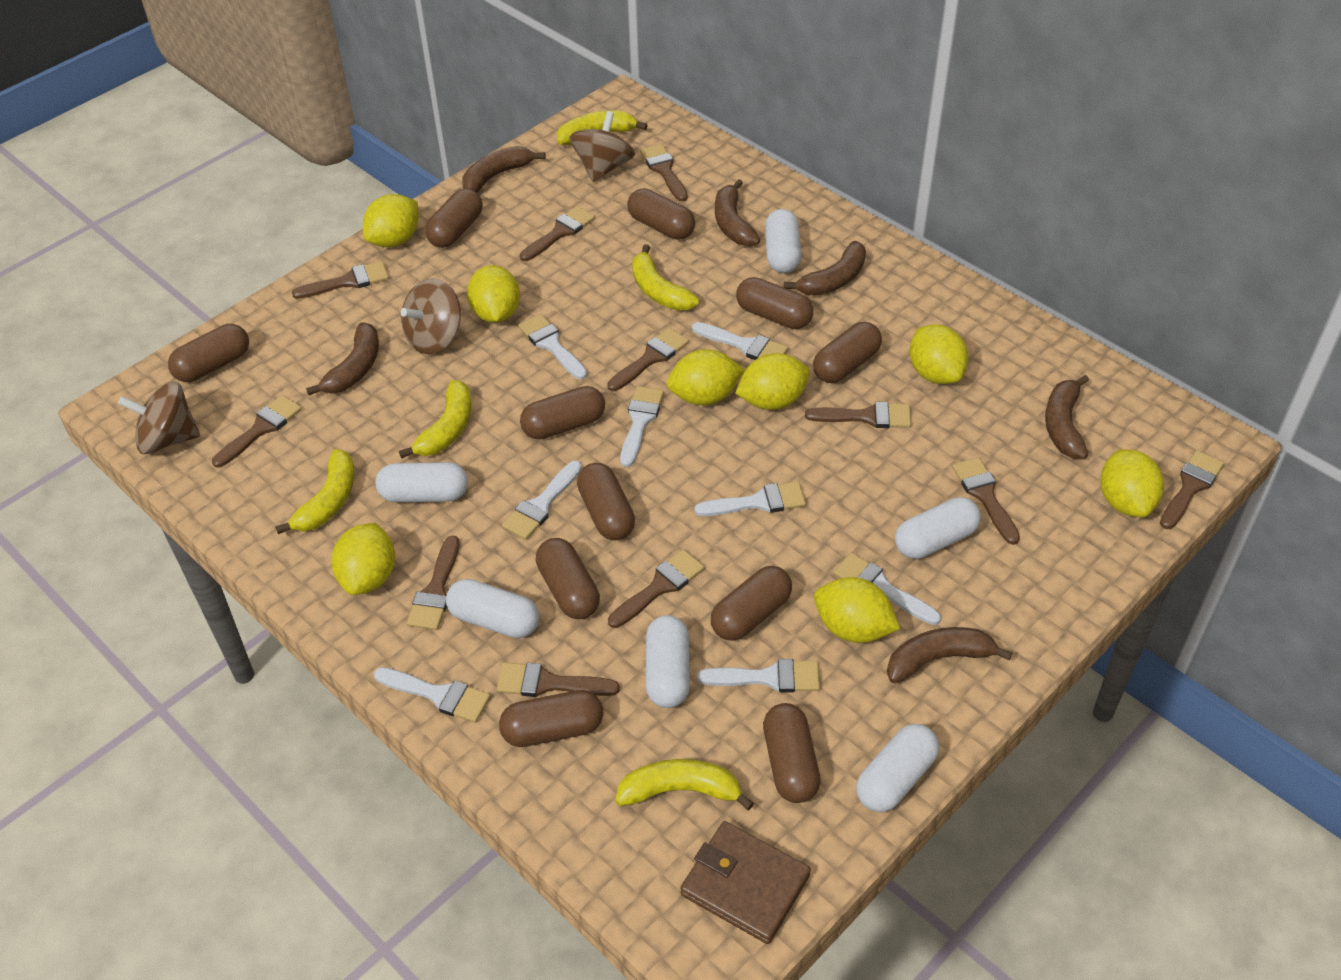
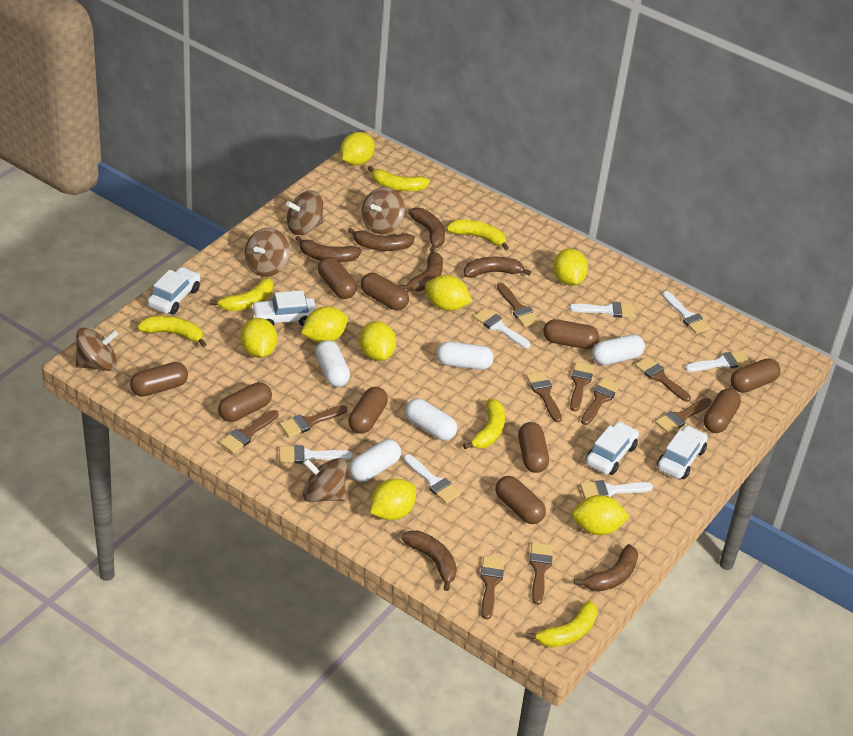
brown banana: [306,322,379,395] [462,146,545,192] [715,179,760,246] [784,241,866,296] [887,627,1012,683] [1045,375,1089,459] = 6 -> [295,236,362,263] [348,227,415,251] [400,252,443,292] [401,531,457,591] [408,207,445,252] [464,256,531,278] [574,544,638,592] = 7
brown brush: [212,395,302,468] [292,261,389,299] [406,536,459,630] [497,662,620,697] [520,206,595,261] [607,328,689,391] [608,549,705,628] [640,144,688,202] [805,402,911,428] [952,457,1020,545] [1160,450,1224,529] = 11 -> [219,410,279,453] [280,405,347,437] [480,556,504,620] [497,283,540,327] [526,371,562,423] [530,542,553,605] [570,361,594,412] [581,378,620,425] [635,357,691,402] [655,398,712,433] = 10
brown capsule: [168,324,249,382] [425,188,483,248] [499,690,603,747] [520,386,605,439] [536,538,600,619] [577,463,635,540] [627,188,695,240] [711,566,792,641] [736,277,813,329] [763,703,821,803] [813,322,882,383] = 11 -> [130,362,188,397] [218,382,272,422] [318,257,357,299] [348,387,388,434] [361,273,409,310] [495,476,546,524] [518,422,549,473] [543,319,599,349] [704,389,741,433] [731,358,781,393] = 10
brown spinning top: [118,381,200,454] [401,278,461,354] [569,111,635,182] = 3 -> [75,328,118,371] [245,228,290,277] [286,190,323,235] [303,458,347,502] [362,187,405,234] = 5
brown wallet: [680,821,811,944] = 1 -> none = 0
white brush: [374,667,490,723] [502,460,582,540] [518,314,587,379] [620,386,664,467] [692,322,788,360] [694,481,806,516] [698,659,820,692] [833,553,941,625] = 8 -> [279,445,352,464] [403,454,461,503] [474,308,530,348] [569,302,635,318] [580,480,653,499] [662,291,710,334] [685,351,750,372] = 7
white capsule: [376,462,468,502] [446,579,539,638] [646,615,690,708] [765,209,801,273] [856,724,939,812] [895,497,981,559] = 6 -> [315,340,350,387] [349,439,401,482] [405,398,457,441] [436,342,494,370] [592,334,645,365] = 5
white car: none = 0 -> [147,267,200,314] [251,290,316,326] [586,421,639,475] [657,425,708,479] = 4
yellow banana: [275,449,355,534] [399,380,471,458] [557,110,648,145] [615,759,754,810] [632,244,699,310] = 5 -> [137,316,206,347] [210,278,273,311] [368,165,430,191] [446,220,509,250] [463,399,505,449] [526,601,598,648] = 6

